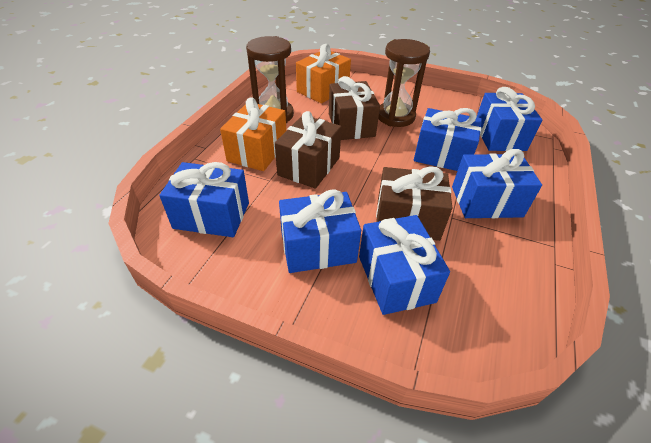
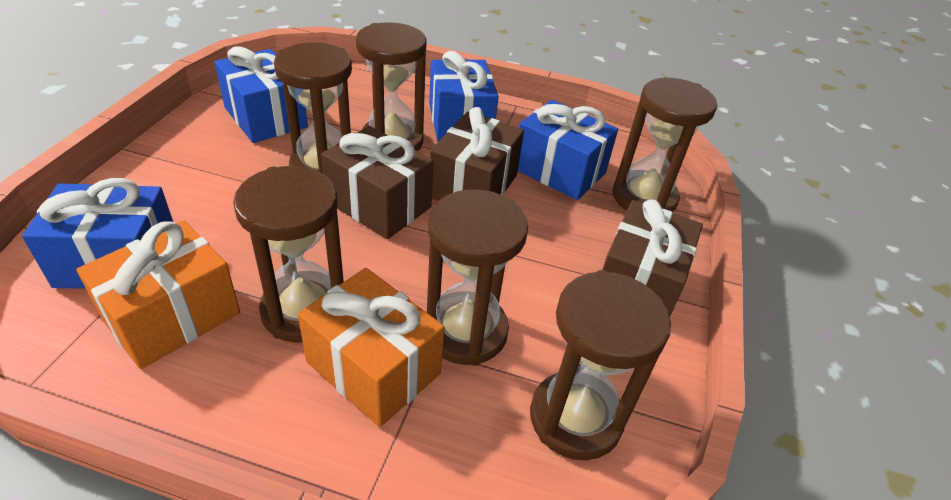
blue gift: [159,162,249,237] [279,189,361,273] [359,215,450,315] [414,108,482,171] [452,149,542,218] [477,87,542,151] = 6 -> [22,178,173,289] [215,46,308,143] [429,51,499,142] [518,100,618,200] = 4
brown hourglass: [246,36,294,123] [378,39,430,127] = 2 -> [233,166,344,343] [274,42,352,174] [356,22,427,151] [426,190,528,366] [530,270,671,460] [613,78,717,212] = 6

